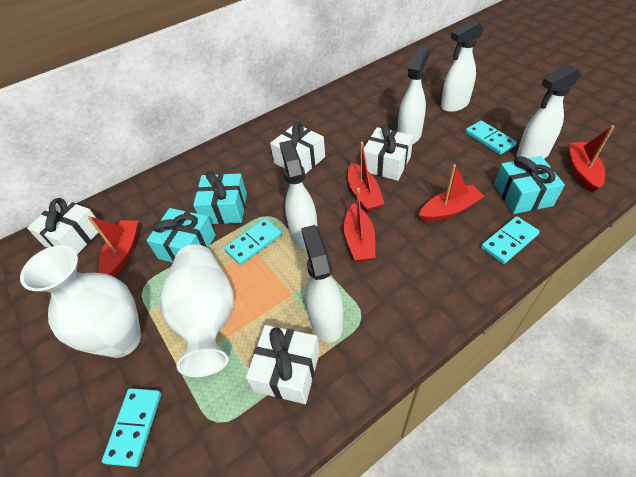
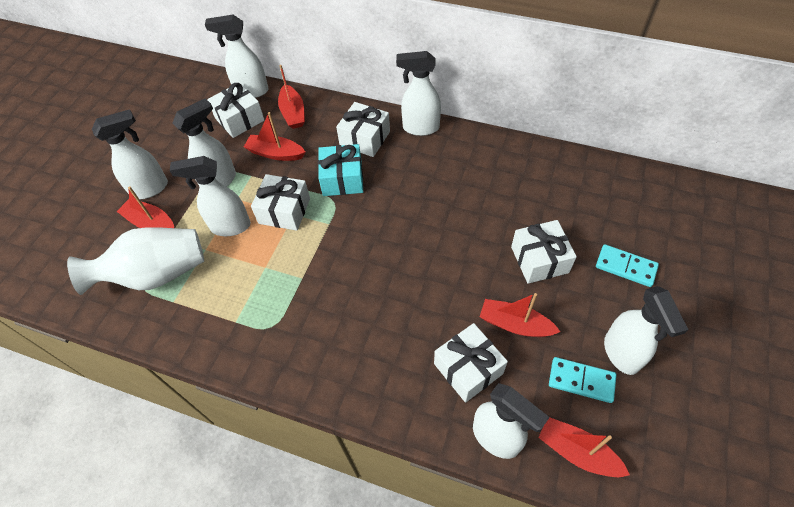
turquoise domino: [102,388,161,467] [224,219,281,265] [465,121,517,155] [481,216,540,264] = 4 -> [549,357,617,403] [596,244,659,287] = 2
turquoise gift: [147,208,216,263] [193,171,247,224] [494,156,565,214] = 3 -> [318,144,363,196] = 1
white gift: [27,198,99,255] [246,325,320,404] [270,122,325,174] [364,125,413,181] = 4 -> [207,82,265,138] [251,174,310,231] [336,102,390,157] [434,323,508,403] [511,220,577,284] = 5
white spray bottle: [279,140,318,250] [301,225,343,343] [397,45,430,144] [441,20,484,112] [516,65,581,159] = 5 -> [92,109,168,199] [170,156,251,236] [172,99,236,187] [205,15,269,98] [396,51,441,136] [473,383,550,459] [604,286,689,375] = 7
white vase: [20,245,141,358] [160,244,234,377] = 2 -> [67,227,204,295] = 1

